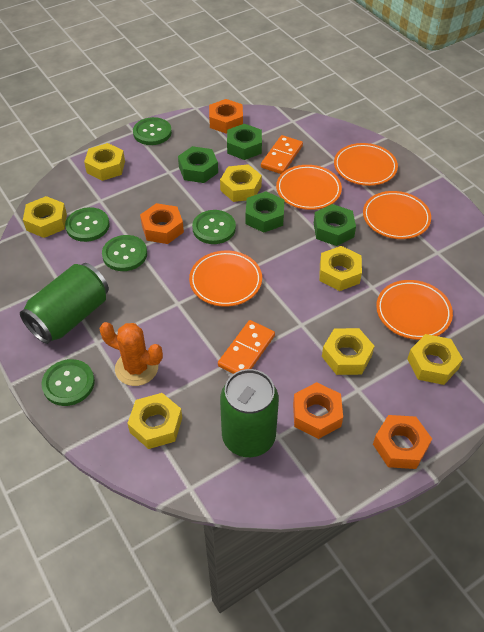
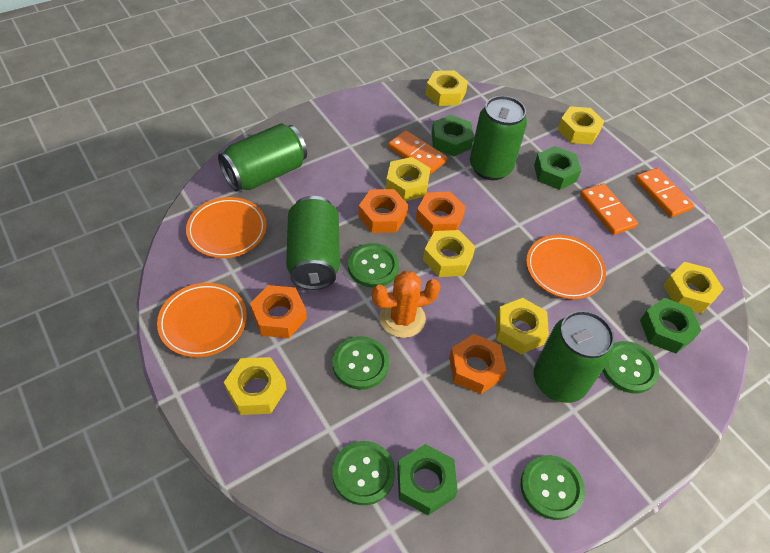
green can: [20,263,109,344] [220,369,279,457] = 2 -> [218,123,307,192] [286,196,340,290] [470,96,527,180] [534,310,614,403] = 4
orange domino: [218,320,275,374] [261,135,303,174] = 2 -> [388,130,447,174] [580,183,638,235] [635,168,694,217] = 3
orange plate: [189,251,262,307] [276,165,342,210] [334,143,398,186] [363,191,431,239] [376,280,453,340] = 5 -> [157,283,247,358] [186,197,266,258] [526,235,606,299] = 3

